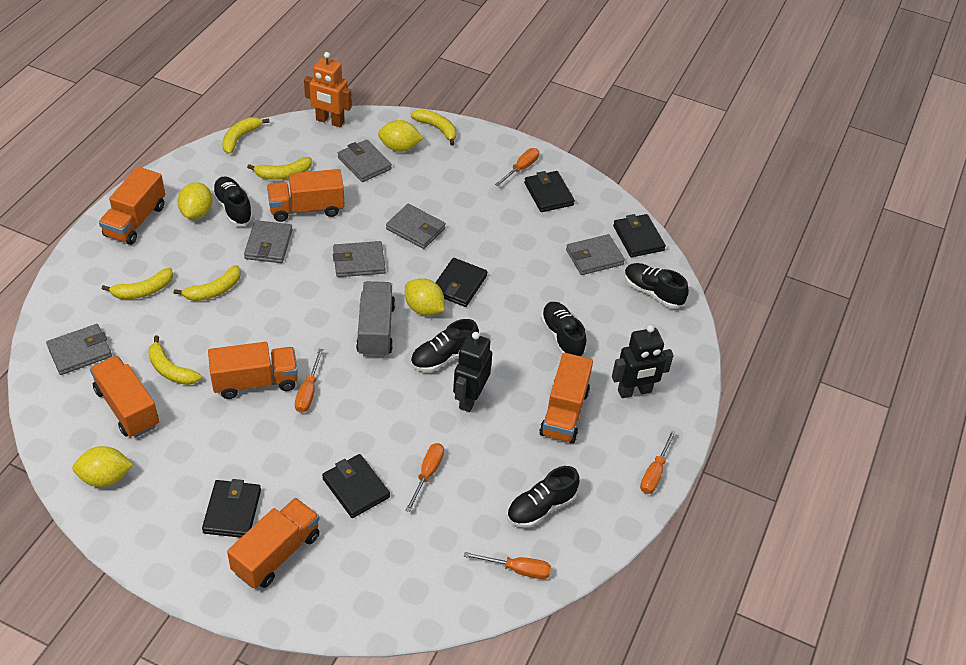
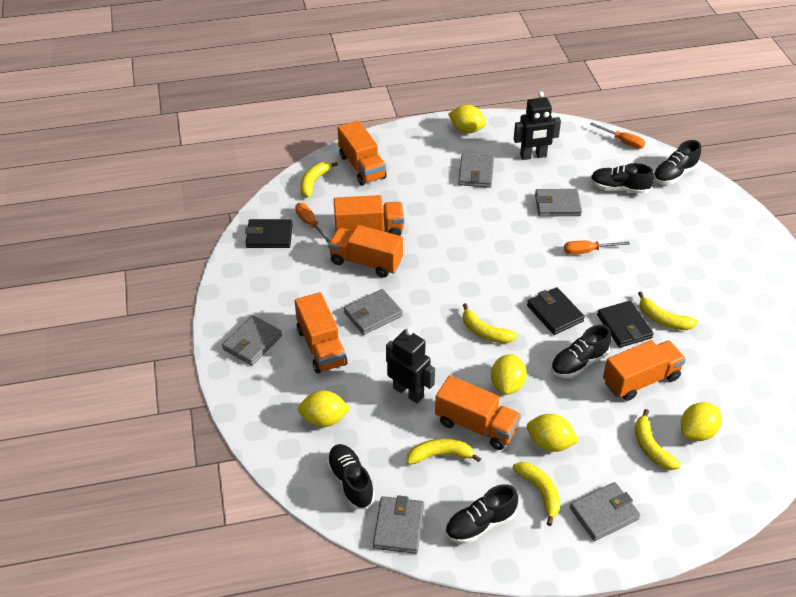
black wallet: [202,479,261,538] [322,454,390,518] [435,258,487,307] [524,171,575,212] [613,214,666,257] = 5 -> [245,219,293,248] [527,287,585,335] [597,301,654,348] = 3
grey truck: [356,281,395,357] = 1 -> none = 0
orange robot: [304,52,352,127] = 1 -> none = 0
orange screwdriver: [295,349,324,413] [405,443,444,512] [464,552,551,579] [495,148,539,186] [640,430,676,494] = 5 -> [295,203,330,243] [564,241,630,255] [590,123,645,149] = 3
yellow lemon: [72,446,133,487] [177,182,213,219] [378,120,423,152] [405,278,445,316] = 4 -> [298,390,351,427] [448,105,486,133] [491,354,527,395] [527,414,579,452] [681,402,722,441] = 5

